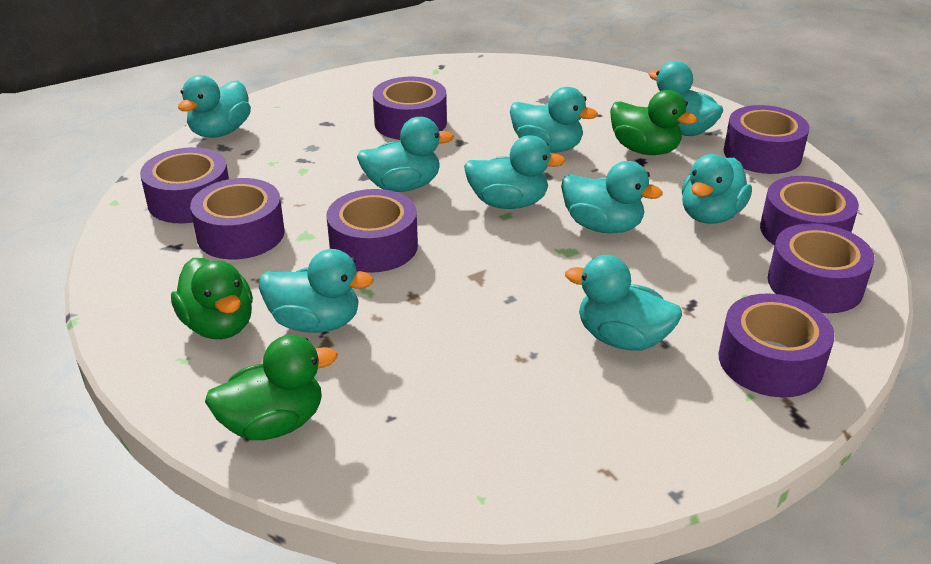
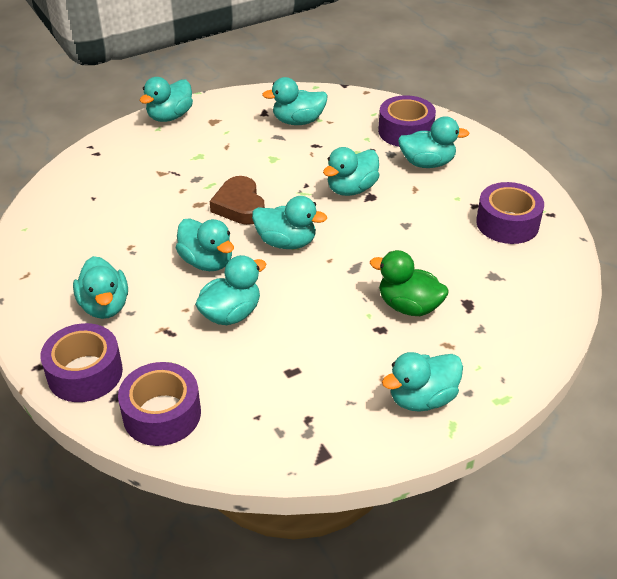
brown heart: none = 0 -> [210,176,265,225] = 1
green duck: [171,258,253,339] [205,335,338,440] [610,90,697,155] = 3 -> [370,250,449,316] = 1
purple tape: [140,147,229,223] [190,178,285,260] [327,189,418,273] [373,77,447,140] [718,294,835,397] [724,105,809,174] [760,176,859,246] [768,223,875,313] = 8 -> [40,323,123,402] [118,362,201,446] [378,95,436,147] [476,182,544,244] = 4

